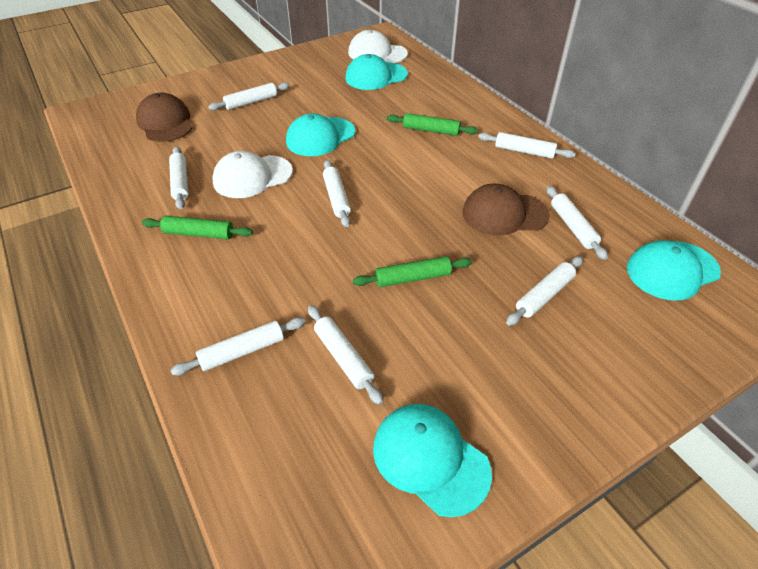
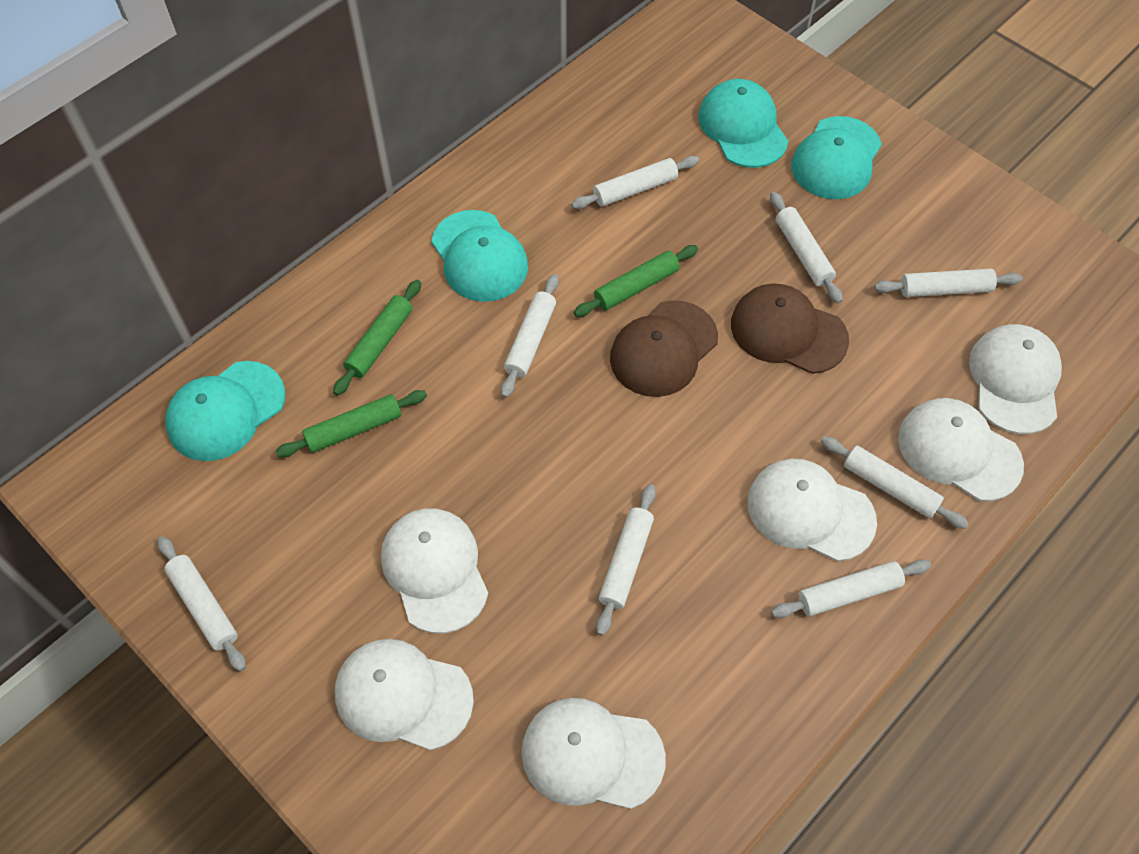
white cap: [212,151,293,198] [348,30,408,63] = 2 -> [335,639,474,750] [381,508,488,634] [522,698,666,809] [748,459,877,562] [898,398,1024,501] [969,324,1062,434] = 6

